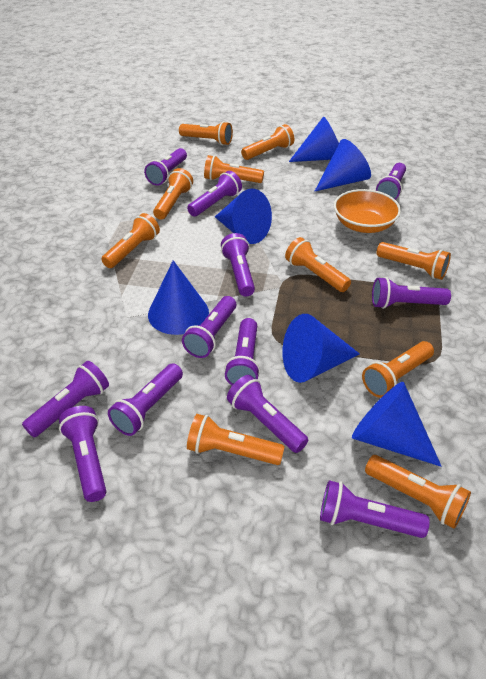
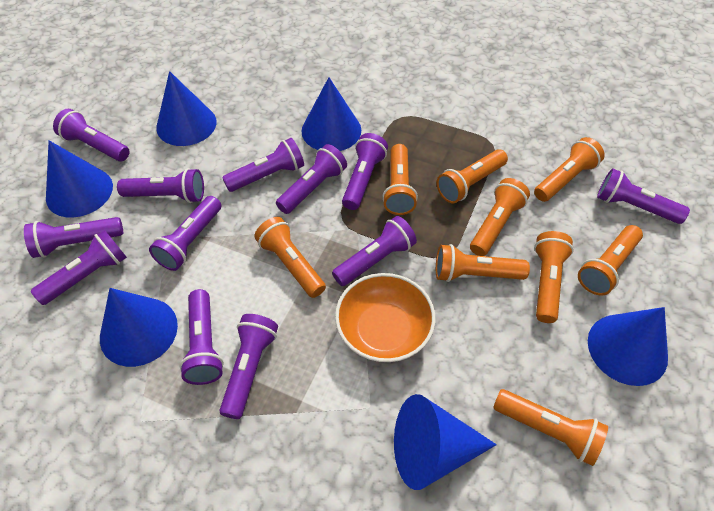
orange flashlight: [101,213,160,268] [153,168,193,220] [179,121,233,145] [187,414,285,465] [204,155,264,183] [241,124,294,160] [285,237,351,292] [362,341,434,398] [365,455,471,528] [376,242,451,280] = 10 -> [254,217,326,298] [382,144,418,215] [436,149,508,204] [436,244,530,282] [470,178,530,256] [493,389,608,466] [534,137,605,202] [534,231,574,323] [578,225,643,295] = 9

